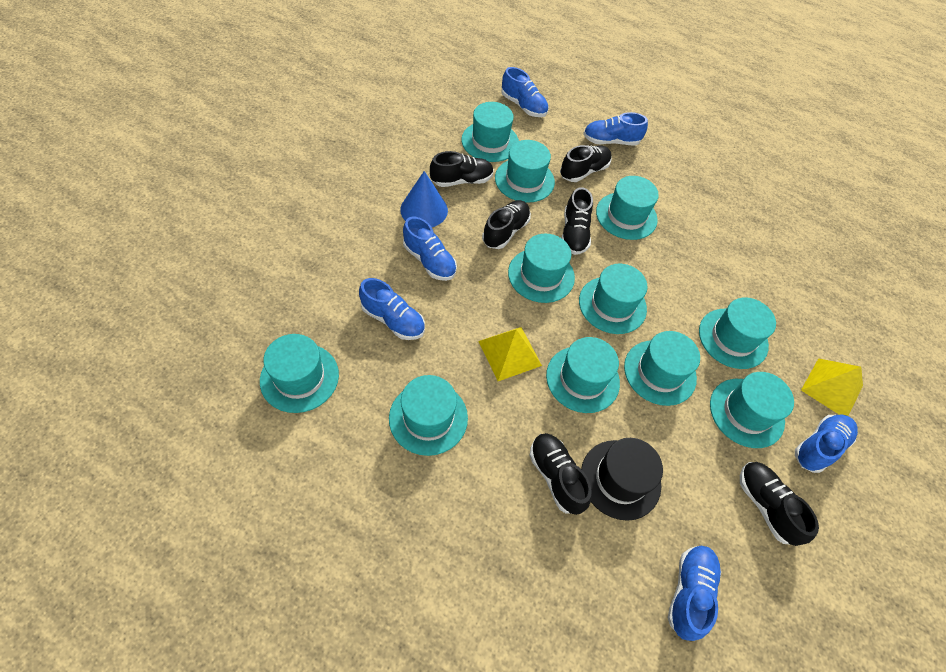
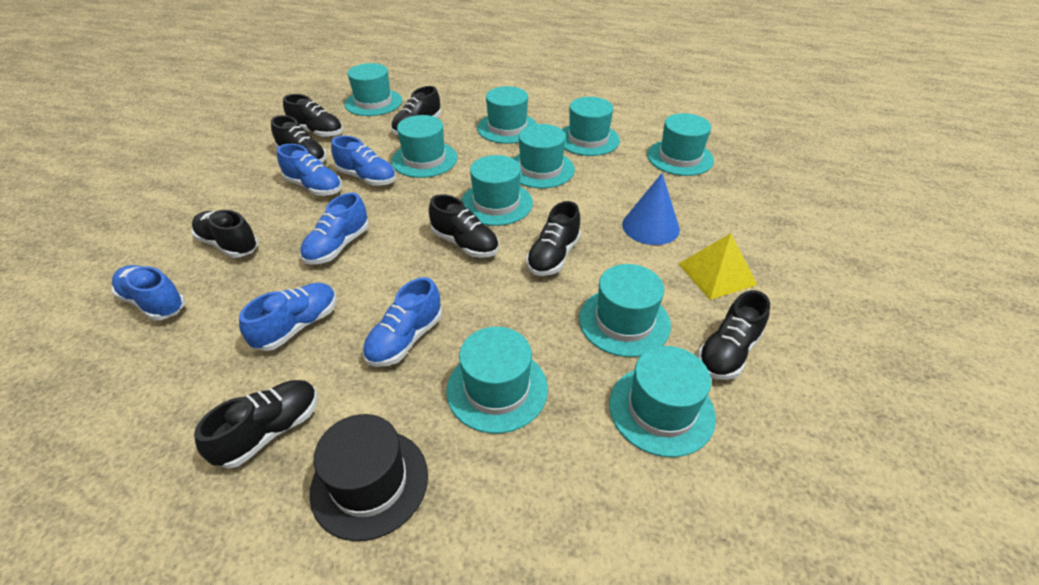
black shoe: [430,151,494,187] [482,200,531,249] [529,433,592,515] [560,145,612,182] [561,187,593,255] [740,462,819,546] = 6 -> [192,210,258,258] [194,380,318,469] [271,115,327,163] [283,94,343,137] [391,86,441,135] [429,194,499,258] [526,201,581,276] [697,290,770,380] = 8
turquoise hat: [260,334,339,413] [389,375,468,456] [461,102,519,162] [495,140,555,203] [508,234,575,303] [546,337,620,413] [579,264,647,334] [596,176,659,240] [624,331,700,406] [699,297,776,369] [710,372,794,448] = 11 -> [344,63,402,116] [391,115,458,178] [446,327,548,433] [461,155,533,226] [477,86,537,144] [513,124,575,188] [562,97,620,156] [579,264,671,357] [609,346,716,457] [647,113,714,176] = 10
yellow pyramid: [478,327,542,381] [801,358,863,416] = 2 -> [678,233,757,300] = 1

